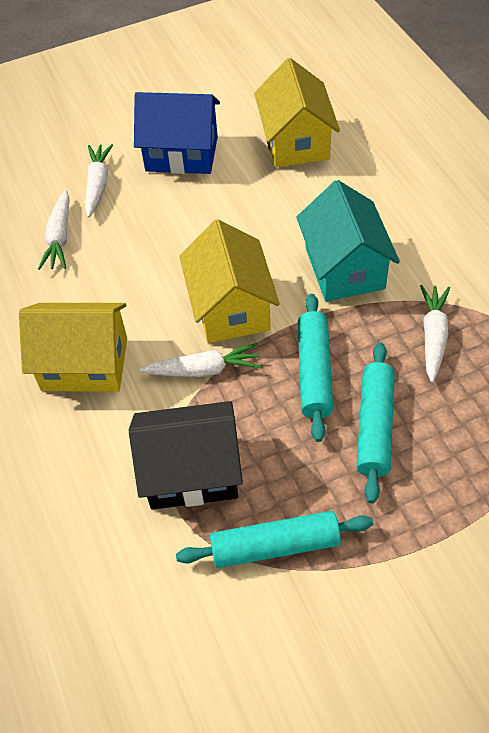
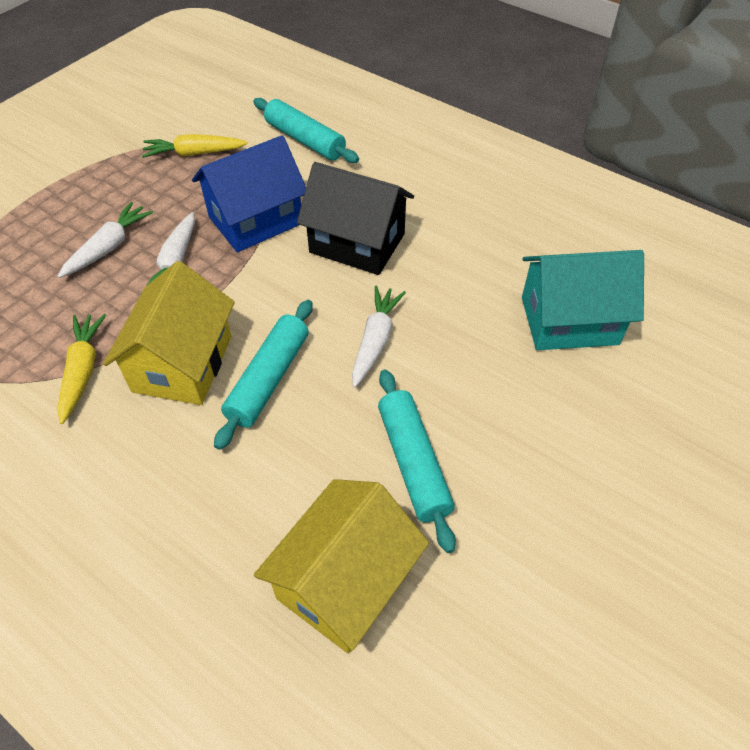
white carrot: [38,190,70,270] [85,144,113,217] [139,343,261,377] [420,285,450,383] = 4 -> [58,202,153,278] [142,212,195,292] [352,286,406,387] = 3
yellow carrot: none = 0 -> [57,314,106,424] [142,134,248,158] = 2
yellow house: [19,303,127,392] [179,219,280,343] [254,58,340,168] = 3 -> [103,261,235,405] [254,479,429,653] = 2

